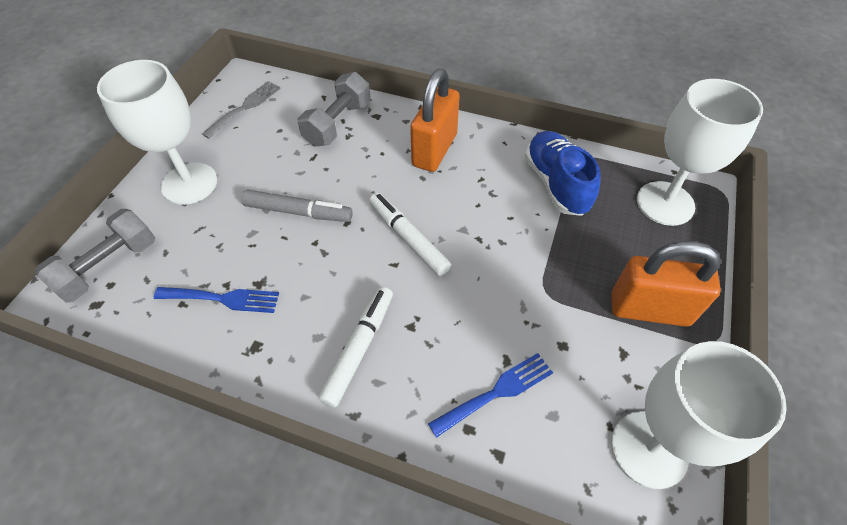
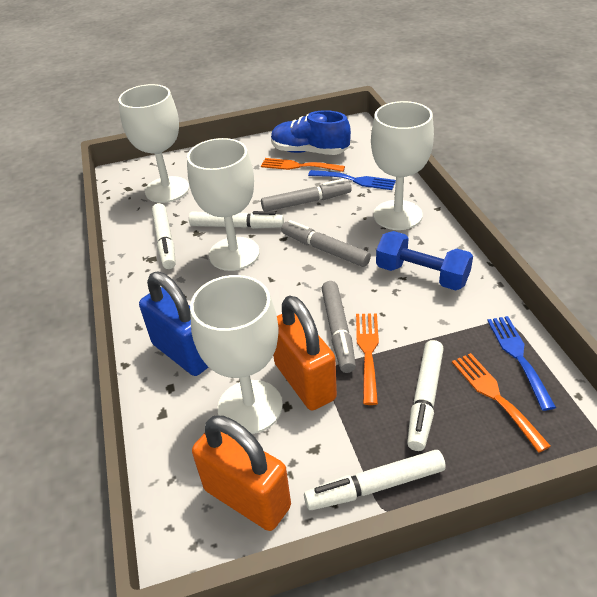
blue dumbbell: none = 0 -> [376,231,473,291] = 1
blue padlock: none = 0 -> [139,272,208,376] = 1
grey dumbbell: [35,209,155,303] [298,72,371,147] = 2 -> none = 0
grey fork: [202,81,281,139] = 1 -> none = 0
grey marker: [241,190,353,222] = 1 -> [261,179,352,211] [281,220,371,267] [321,281,356,373] = 3
orange fork: none = 0 -> [261,158,345,172] [356,314,379,405] [452,353,551,453] = 3
white goblet: [97,60,217,205] [611,341,787,489] [637,79,763,226] = 3 -> [118,84,189,203] [187,138,260,271] [190,275,283,434] [371,101,434,230] = 4
white marker: [318,286,393,408] [369,193,451,276] = 2 -> [152,203,176,269] [189,211,284,229] [304,450,446,510] [407,340,444,451] = 4

